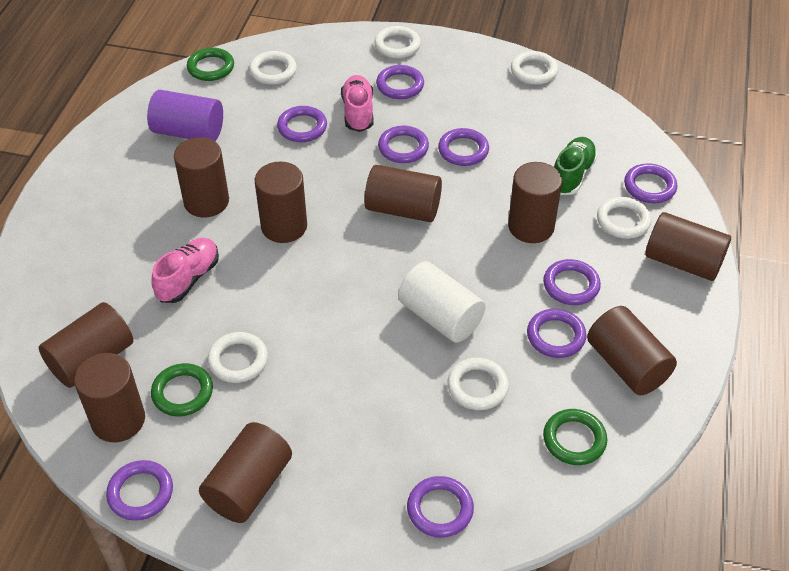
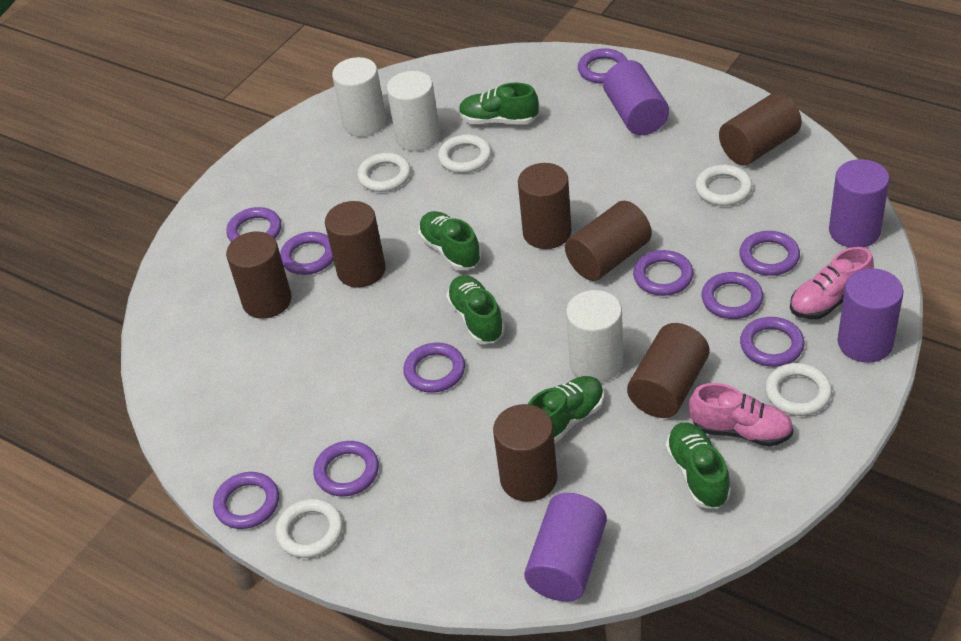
brown cylinder: [39,302,133,388] [74,353,145,442] [174,137,229,218] [199,422,292,523] [255,162,307,243] [364,165,442,222] [508,162,562,243] [587,306,677,395] [645,212,731,281] = 9 -> [226,231,291,319] [325,201,386,288] [493,404,557,502] [518,163,572,249] [565,201,652,281] [627,323,709,418] [719,93,802,165] = 7
green ring: [151,363,213,416] [187,48,234,81] [543,409,607,465] = 3 -> none = 0
green shoe: [554,137,598,195] = 1 -> [418,211,481,271] [446,275,505,344] [459,82,539,125] [528,376,604,444] [665,422,731,509] = 5
purple cylinder: [147,90,223,141] = 1 -> [524,493,607,602] [603,60,669,135] [829,159,889,248] [837,268,903,363] = 4
purple ring: [106,460,173,521] [277,106,327,142] [376,65,424,99] [378,126,429,163] [407,476,474,538] [438,128,489,166] [527,309,586,358] [543,259,601,305] [624,163,677,203] = 9 -> [213,472,279,529] [226,207,281,242] [280,232,333,275] [314,441,379,497] [403,343,465,393] [578,48,627,84] [633,250,693,296] [702,272,763,319] [739,231,800,276] [740,317,804,367] = 10
white cylinder: [398,262,486,343] = 1 -> [332,57,386,137] [387,71,440,151] [566,290,623,383] = 3
white ring: [207,332,268,383] [249,51,297,85] [374,26,421,58] [447,358,509,410] [511,51,558,85] [597,197,652,239] = 6 -> [275,499,343,558] [357,153,411,192] [438,134,491,173] [695,165,753,206] [765,363,832,416] = 5

